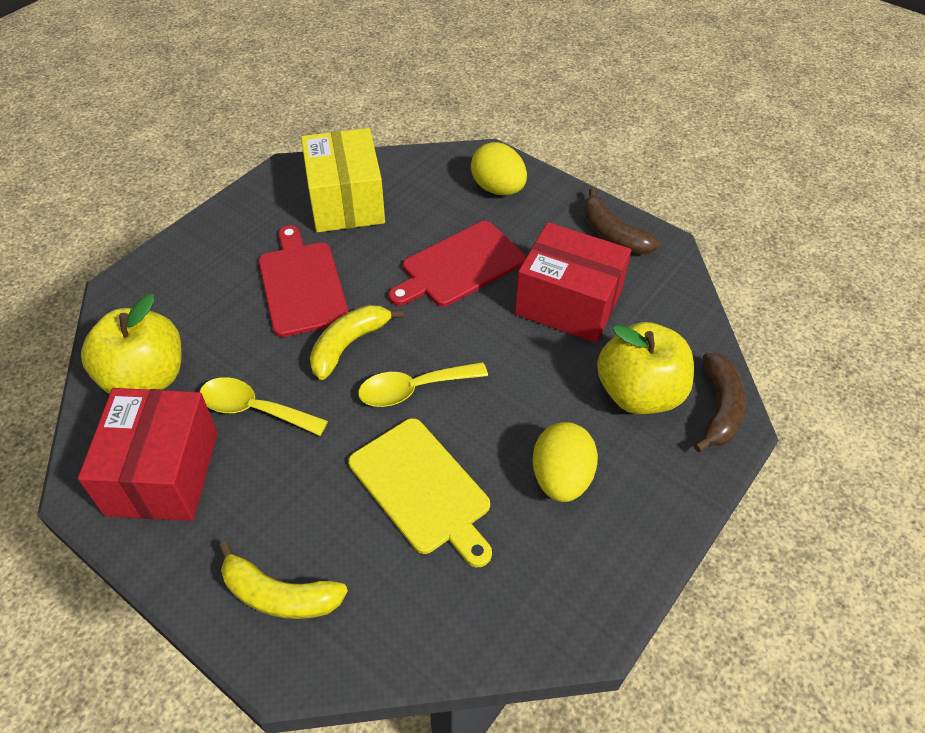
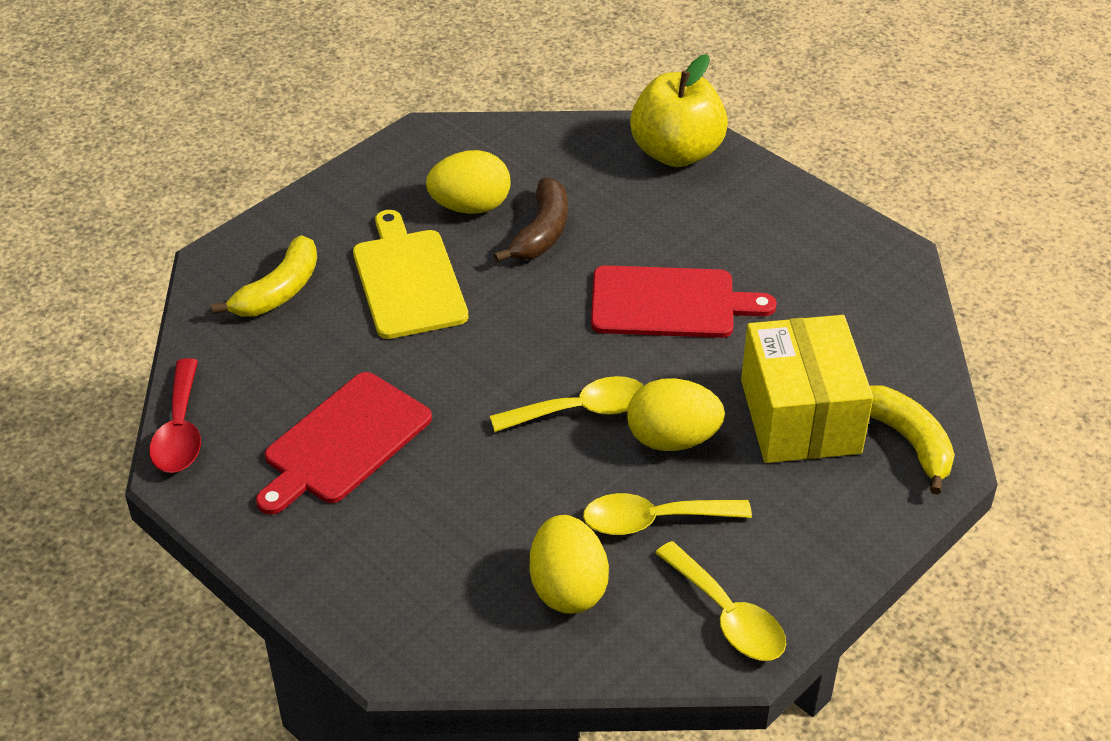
brown banana: [583,188,660,255] [694,353,746,452] = 2 -> [494,177,568,263] = 1
red box: [78,388,218,521] [514,222,631,343] = 2 -> none = 0
red spoon: none = 0 -> [149,358,201,473] = 1
yellow apple: [81,294,181,394] [597,322,694,414] = 2 -> [630,54,728,167] = 1
yellow egg: [471,142,527,195] [532,422,598,502] = 2 -> [426,150,510,214] [530,515,609,614] [627,378,725,451] = 3
yellow spoon: [200,377,328,436] [358,362,488,407] = 2 -> [490,376,644,432] [583,493,752,535] [655,541,786,661] = 3

